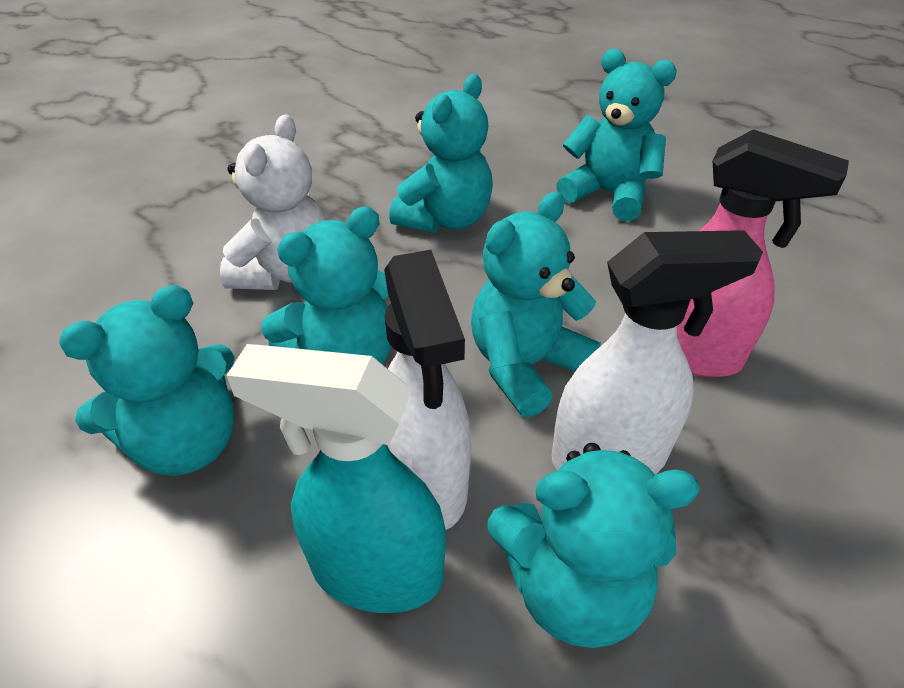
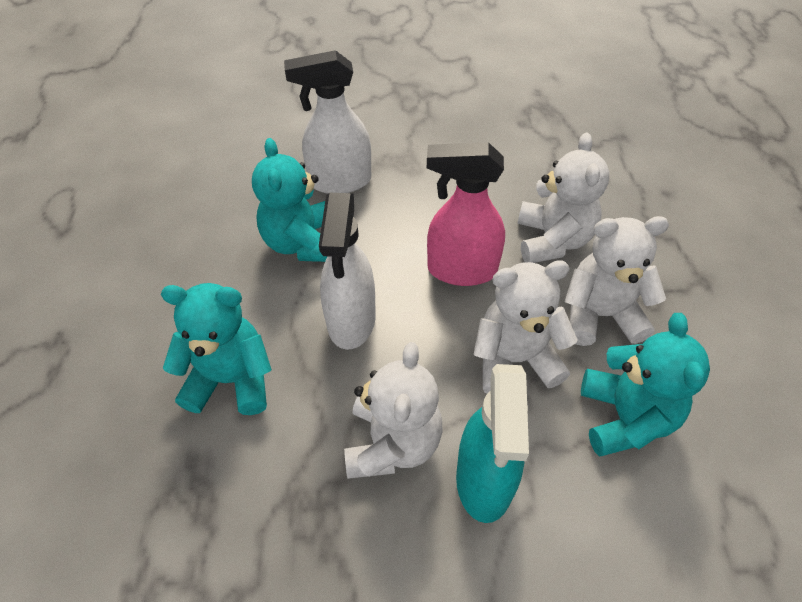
turquoise teddy bear: [59,285,235,476] [261,206,391,364] [389,74,493,233] [471,192,601,417] [488,443,700,648] [556,49,677,221] = 6 -> [161,283,272,415] [252,138,327,262] [581,313,710,457] = 3
white teddy bear: [220,114,327,290] = 1 -> [344,342,443,479] [474,261,578,394] [517,133,609,263] [565,216,669,346] = 4

